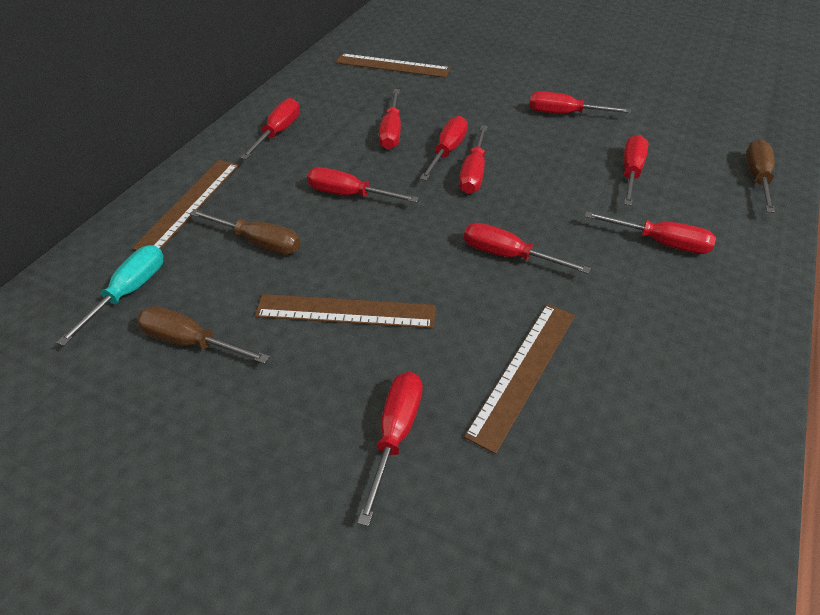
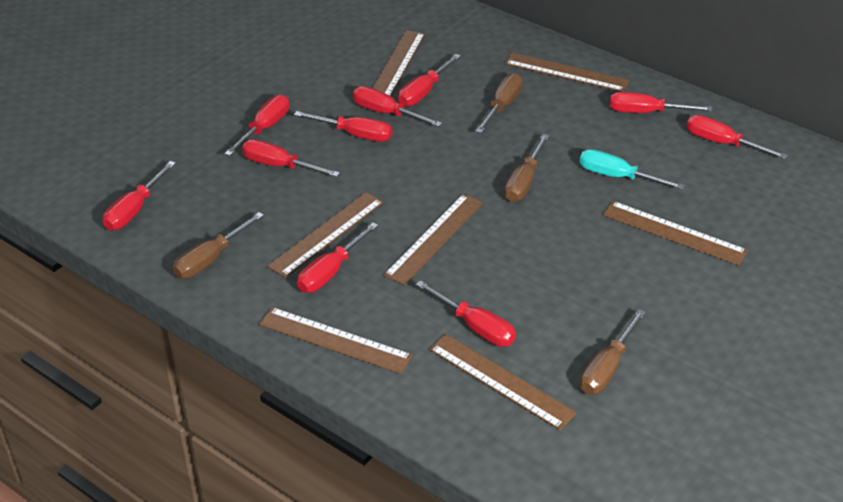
brown ruler: [132,160,239,250] [255,294,436,328] [336,53,451,78] [464,304,575,454] = 4 -> [259,307,413,374] [267,192,384,278] [373,30,425,96] [384,194,483,285] [429,334,577,430] [505,53,630,92] [603,201,748,265] = 7
brown screwdriver: [137,306,270,364] [190,209,301,255] [746,139,775,213] = 3 -> [173,212,264,279] [476,73,523,133] [504,134,549,202] [580,309,646,395] = 4

